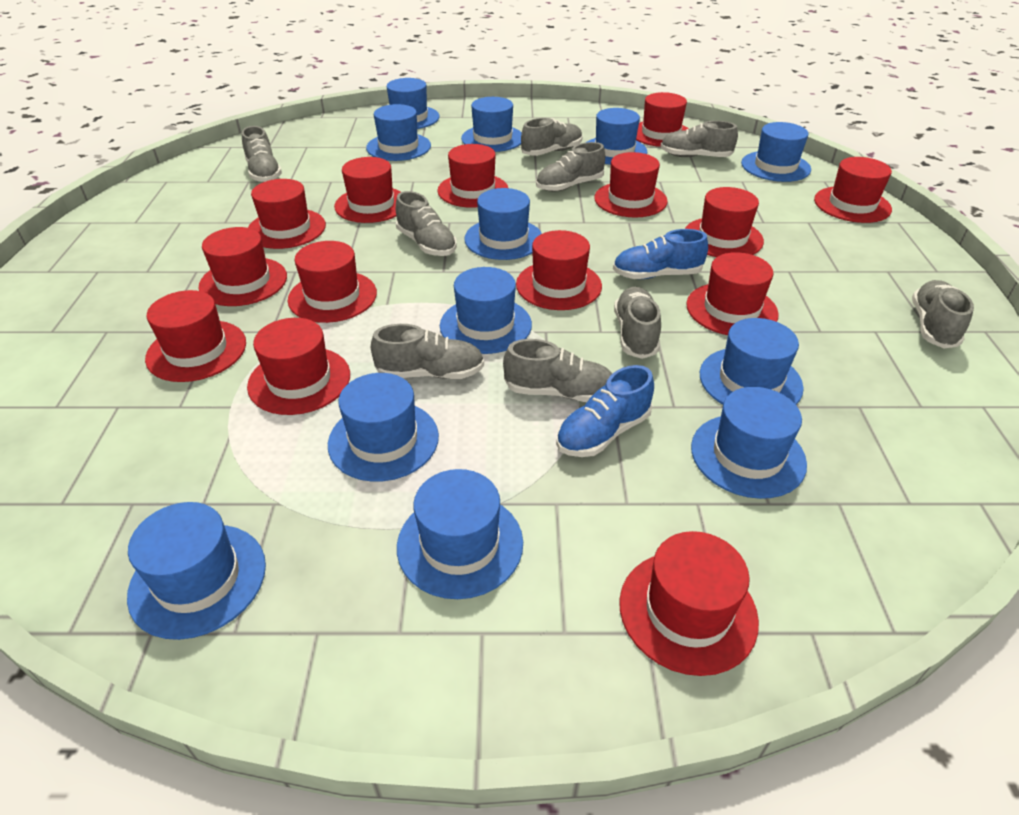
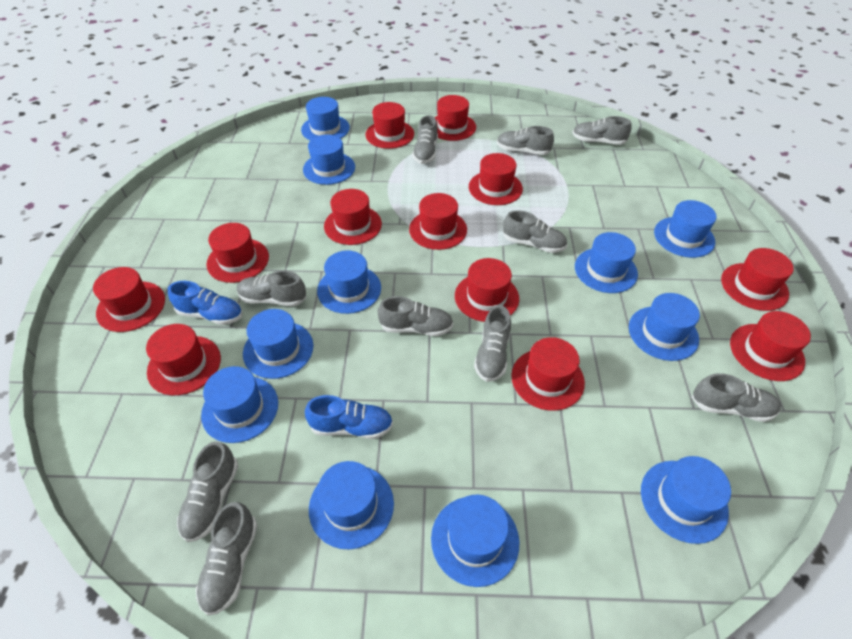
blue hat: [127,502,266,640] [328,373,439,482] [366,104,431,161] [387,78,439,129] [397,469,523,599] [440,267,532,354] [461,97,522,152] [464,188,542,260] [586,108,647,165] [691,387,807,499] [700,318,804,404] [741,122,811,182] = 12 -> [201,366,278,443] [243,309,313,379] [301,97,350,140] [303,135,355,185] [309,461,394,549] [317,250,381,314] [431,494,519,587] [575,232,638,293] [629,293,700,361] [641,456,731,544] [654,200,716,258] = 11
grey shoe: [242,126,282,182] [371,324,484,379] [396,191,457,256] [503,339,613,402] [521,118,583,156] [536,142,605,192] [614,287,661,359] [660,121,738,157] [912,280,974,348] = 9 -> [177,441,238,542] [196,502,258,616] [237,271,307,306] [378,296,453,336] [412,115,438,164] [474,305,511,382] [497,126,554,155] [503,210,567,253] [572,116,632,145] [692,373,781,422] = 10
red hat: [145,290,246,382] [198,227,287,306] [247,318,350,415] [248,179,326,249] [288,241,377,323] [334,157,401,223] [437,144,508,208] [516,230,602,310] [594,152,668,218] [620,531,759,676] [636,92,689,147] [685,187,764,257] [686,252,779,335] [814,157,892,223] = 14 -> [93,267,165,332] [146,324,221,395] [206,223,269,283] [324,189,382,245] [365,102,414,149] [409,193,467,250] [434,95,476,141] [455,258,519,322] [469,153,523,205] [511,337,585,411] [721,248,794,311] [730,311,811,381] = 12

